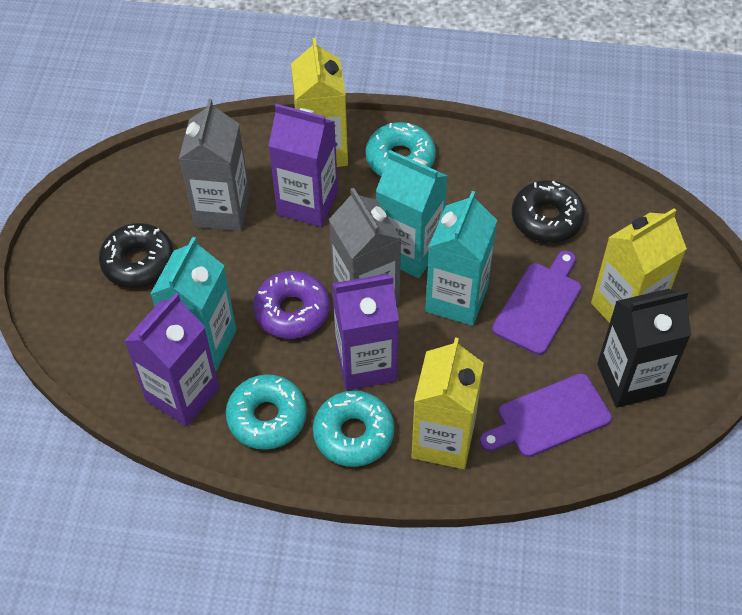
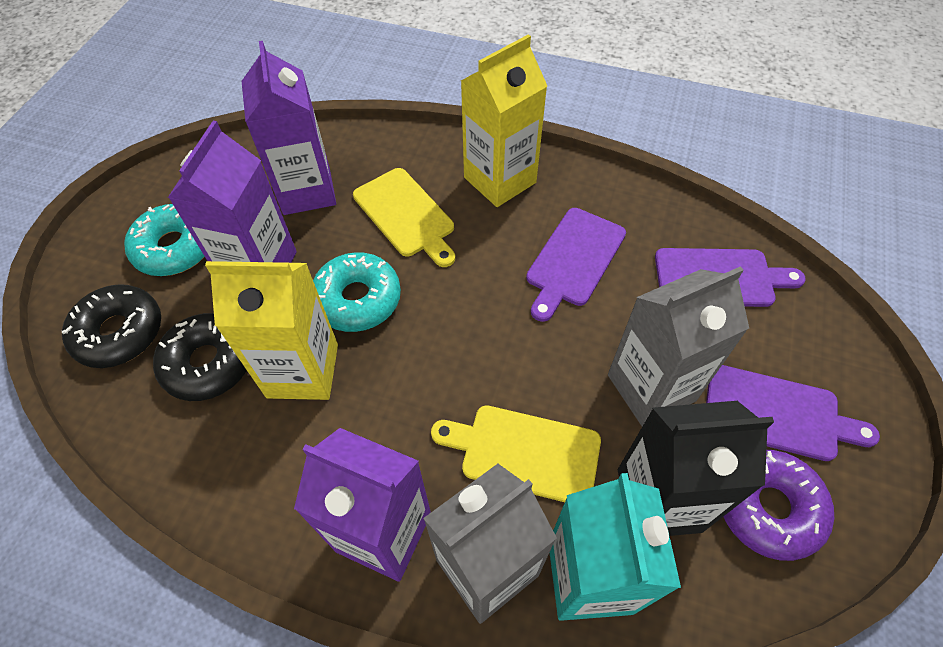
purple cutting board: [480,373,612,457] [492,250,581,355] = 2 -> [526,208,626,322] [655,248,806,307] [706,365,880,461] = 3
turquoise carton: [150,237,236,371] [376,150,448,278] [425,191,497,326] = 3 -> [549,473,681,621] = 1
turquoise donut: [226,374,307,450] [313,391,394,467] [366,122,436,176] = 3 -> [124,204,205,276] [313,252,401,332] = 2
yellow carton: [291,38,348,167] [412,337,484,469] [591,208,687,323] = 3 -> [205,261,338,400] [461,34,547,207] = 2
yellow cutting board: none = 0 -> [353,168,455,267] [431,405,601,502] = 2

